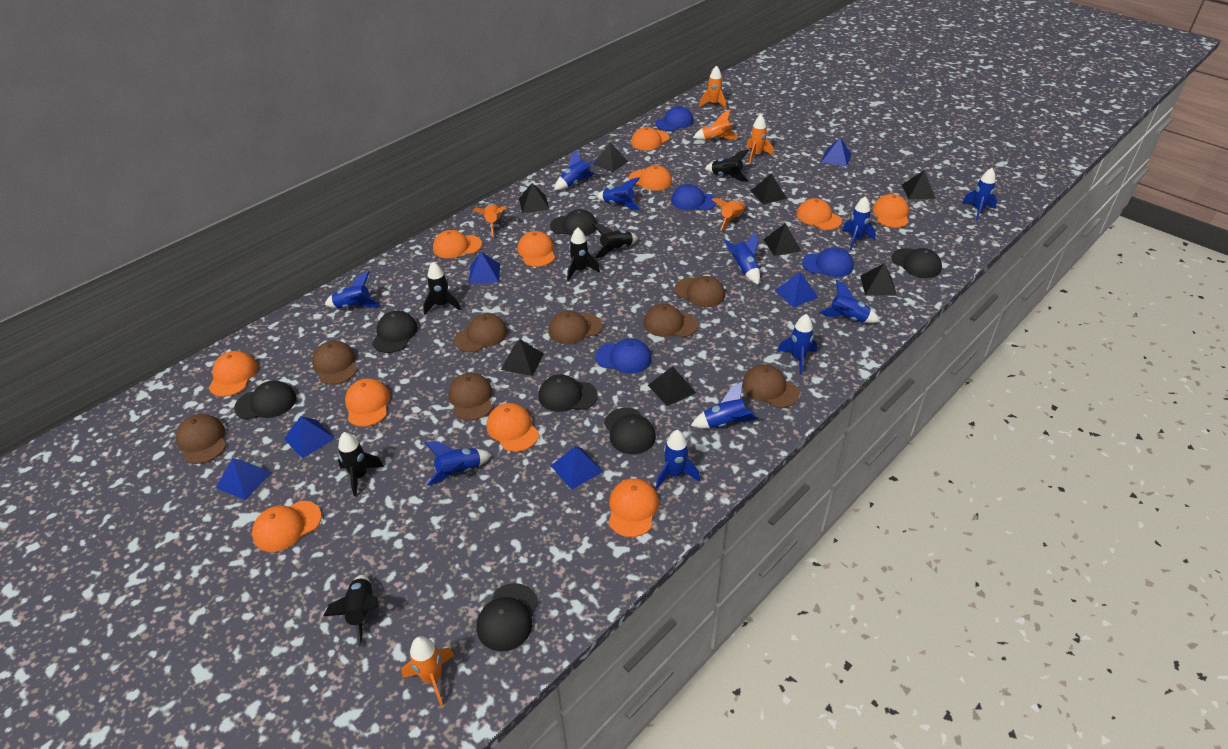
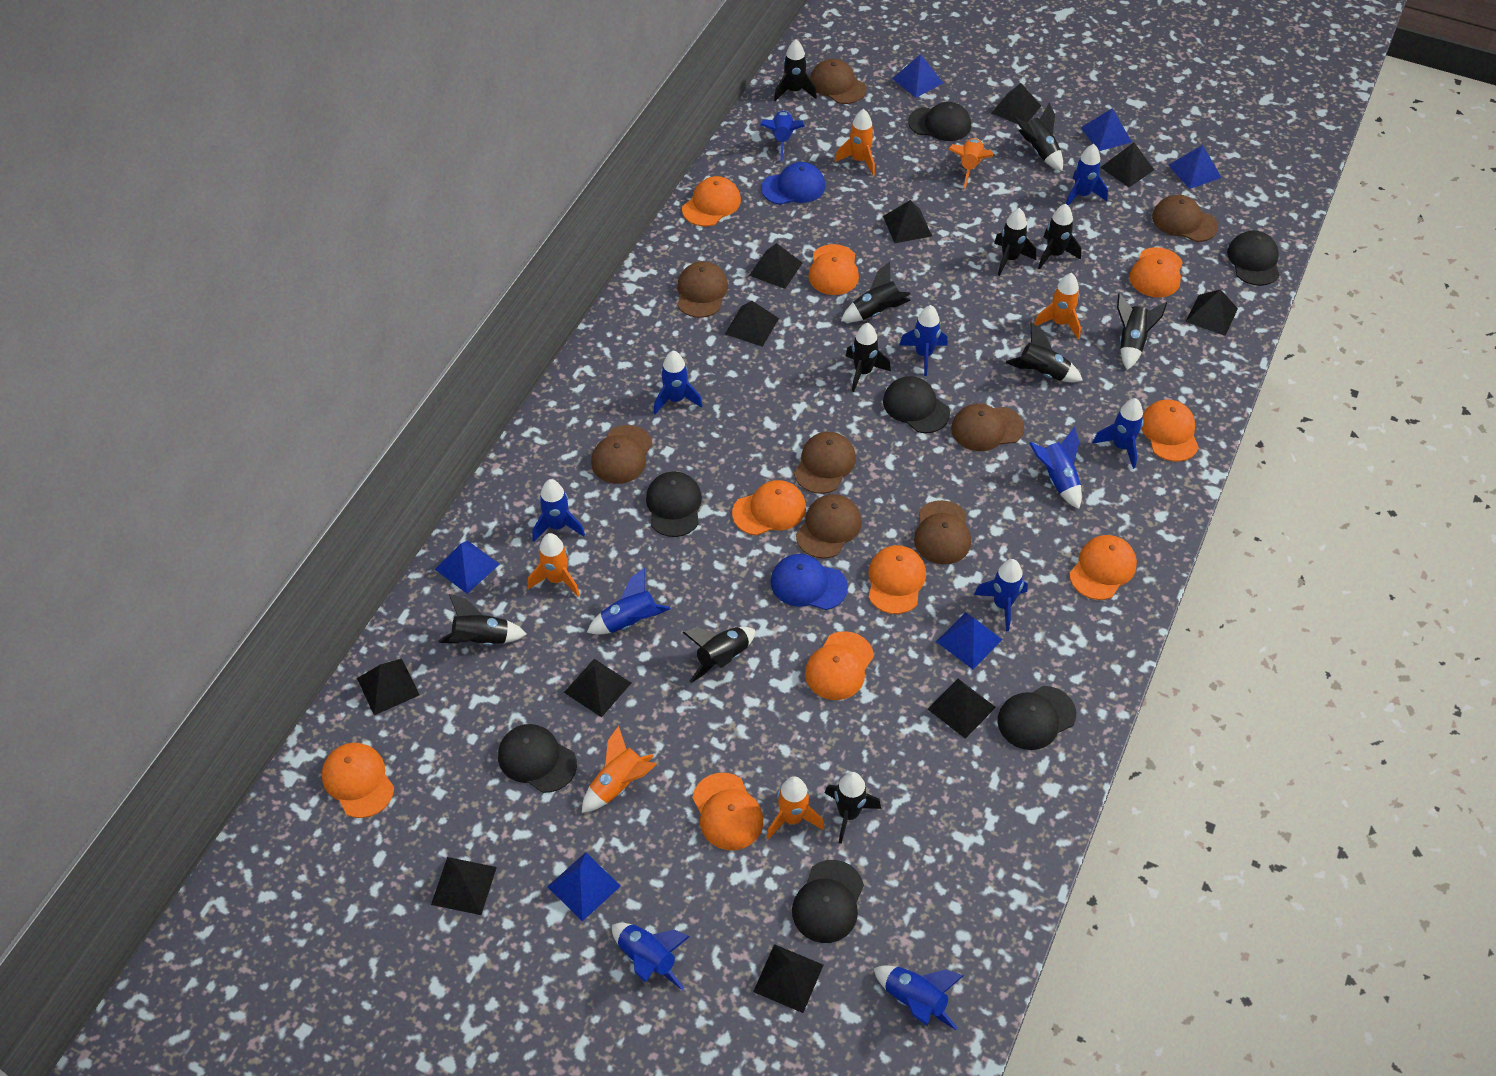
black pyramid: [501,339,544,376] [519,183,550,213] [593,142,628,172] [648,366,696,406] [751,173,787,204] [763,223,801,256] [860,263,897,296] [902,170,936,199] = 8 -> [357,659,419,715] [431,857,497,915] [564,659,631,717] [725,301,779,347] [749,243,802,289] [753,944,823,1013] [883,200,932,243] [928,679,996,739] [992,83,1041,124] [1100,143,1154,187] [1186,289,1238,336] = 11
black rocket: [324,575,378,647] [338,432,384,497] [423,262,461,314] [567,227,600,281] [592,224,638,258] [704,150,749,181] = 6 -> [439,594,527,645] [683,627,756,683] [774,39,817,101] [825,772,881,844] [841,262,911,322] [846,323,891,392] [994,208,1036,276] [1006,322,1083,382] [1014,102,1063,171] [1038,204,1081,269] [1117,293,1167,370] = 11
blue cap: [595,338,652,374] [655,106,693,131] [671,184,717,211] [802,247,854,277] = 4 -> [761,162,825,205] [770,554,848,610] = 2
orange cap: [209,351,258,397] [252,501,322,552] [345,378,390,427] [433,230,482,258] [487,403,539,452] [518,231,555,267] [609,478,659,537] [629,165,672,191] [631,127,669,150] [796,198,842,230] [873,194,909,228] = 11 -> [322,743,394,818] [682,176,741,226] [692,773,763,850] [732,480,806,536] [805,631,874,700] [808,244,859,295] [869,545,926,614] [1069,535,1137,600] [1129,247,1183,298] [1141,400,1199,462] = 10

